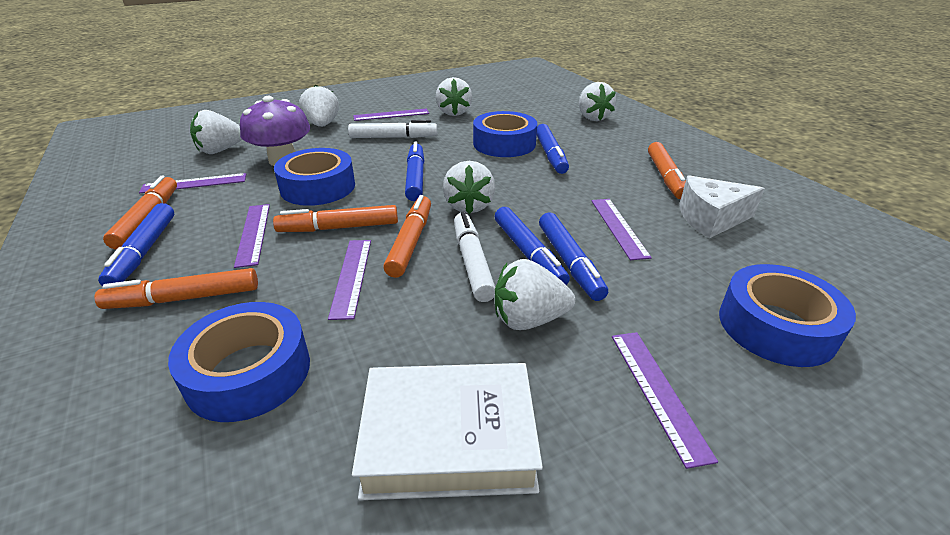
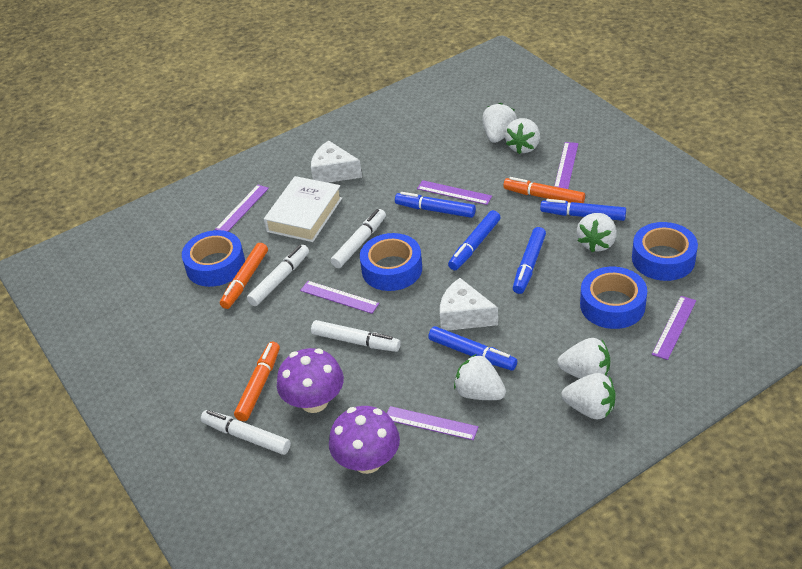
orange marker: [94,268,258,309] [103,175,177,250] [273,205,398,232] [383,195,431,278] [648,142,686,199] = 5 -> [220,243,268,309] [234,342,280,421] [503,177,585,203] = 3
purple mushroom: [240,96,311,166] = 1 -> [277,348,344,413] [329,406,400,474] = 2
white cheese: [680,175,765,238] = 1 -> [311,140,362,183] [440,278,498,331] = 2
white marker: [348,120,437,138] [454,212,495,302] = 2 -> [201,410,291,455] [247,245,309,306] [311,320,401,352] [331,209,386,268] = 4

